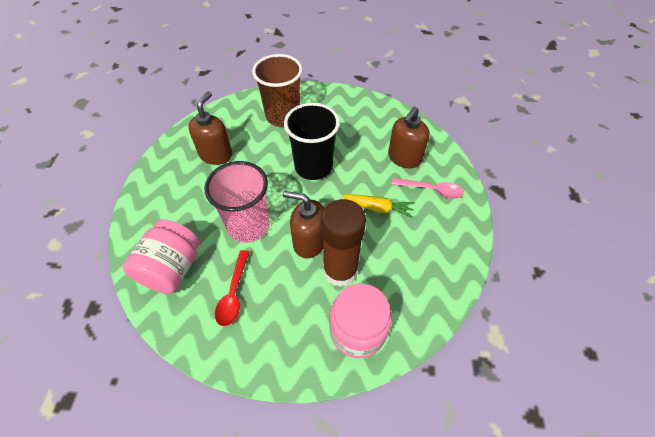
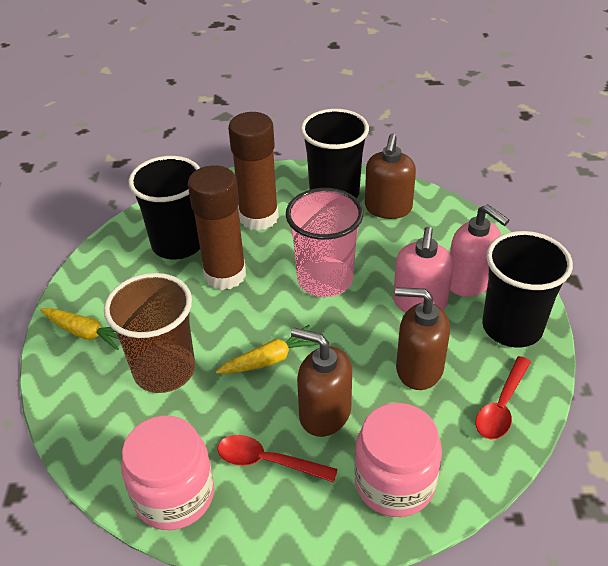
black cup: [284,103,340,180] = 1 -> [128,156,200,260] [301,109,369,198] [482,231,573,348] = 3
brown glue stick: [321,199,366,287] = 1 -> [188,165,246,290] [228,112,279,230] = 2
pink soap dispenser: none = 0 -> [393,227,454,313] [450,204,509,297] = 2
pink spoon: [392,178,464,199] = 1 -> none = 0
red spoon: [215,250,250,326] = 1 -> [217,435,338,483] [476,356,531,439] = 2
yellow carrot: [342,194,415,218] = 1 -> [40,308,119,350] [216,325,319,374] = 2

